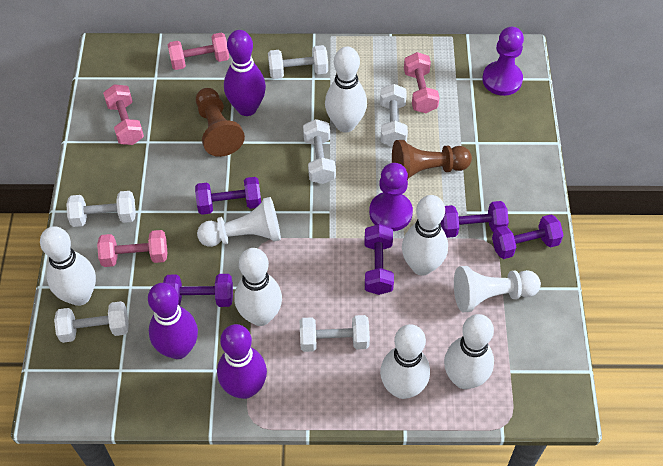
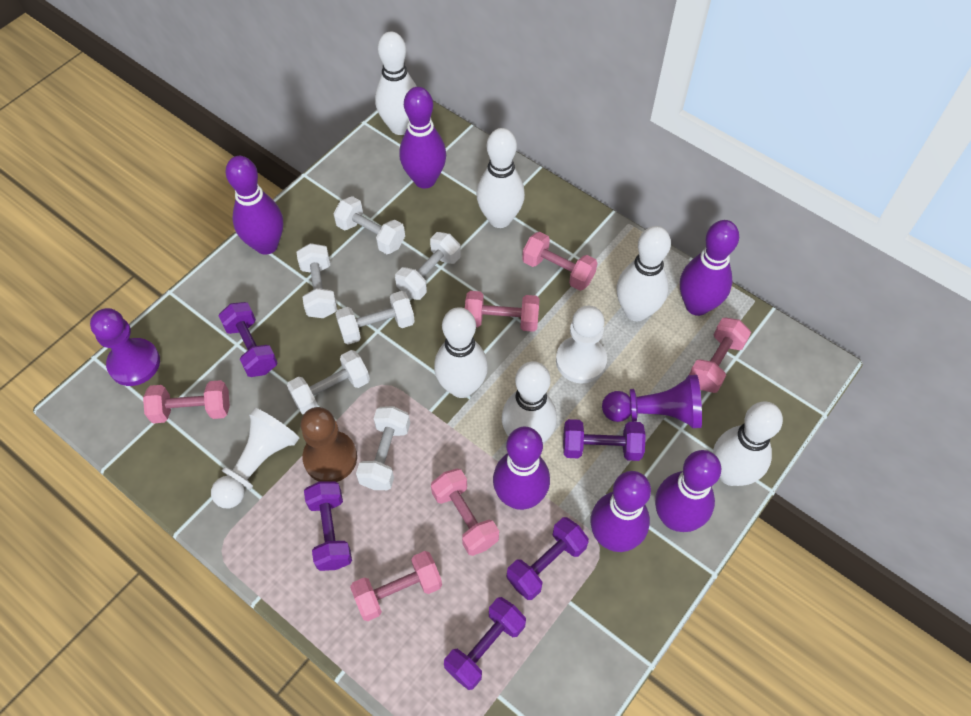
brown pawn: [196,88,245,157] [392,140,472,180] = 2 -> [301,407,357,482] = 1
pink dumbbell: [97,230,167,267] [103,84,144,145] [168,33,229,70] [404,52,440,113] = 4 -> [143,380,230,423] [350,551,442,621] [431,468,499,556] [465,291,539,332] [522,232,597,291] [689,318,751,393] = 6
purple bowling pin: [148,283,198,359] [217,324,267,399] [224,30,266,116] = 3 -> [225,156,283,255] [399,87,446,188] [493,427,550,510] [590,471,651,552] [655,450,721,532] [680,220,739,316] = 6

